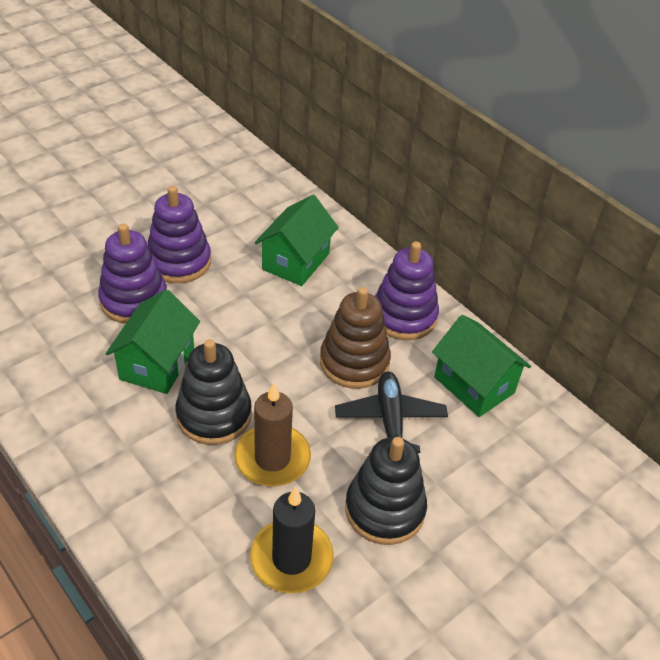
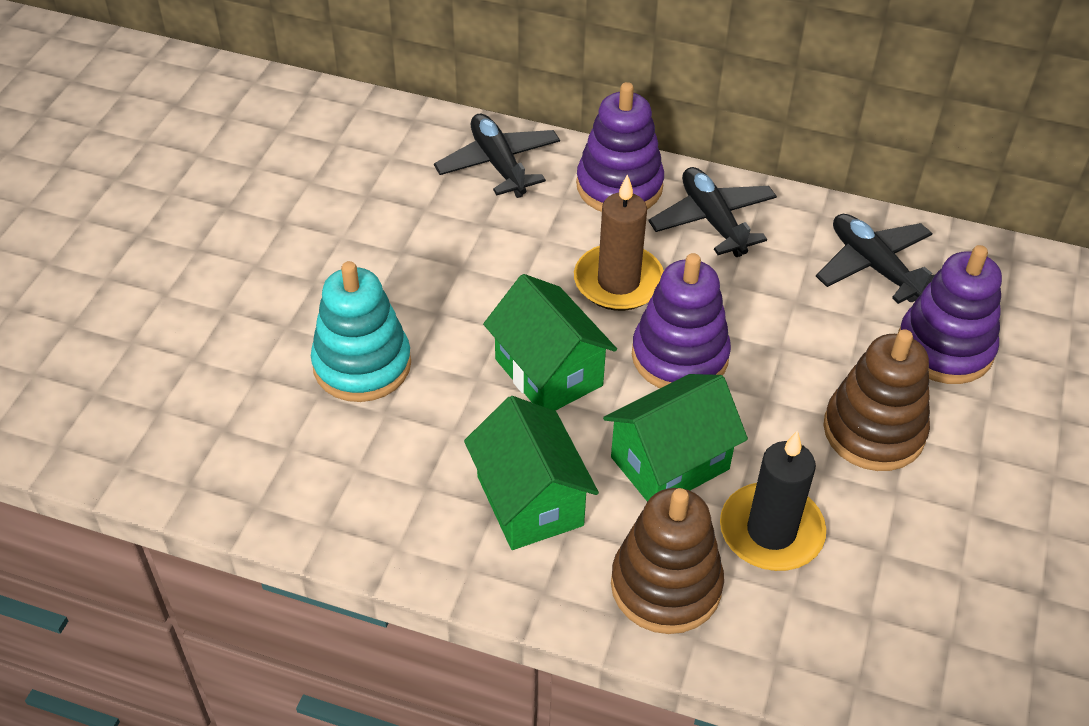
black plane: [335,372,448,453] = 1 -> [434,113,560,198] [649,167,777,257] [816,214,935,304] = 3
black stacking toy: [176,339,252,445] [345,437,427,545] = 2 -> none = 0
brown stacking toy: [320,287,391,389] = 1 -> [611,488,724,634] [823,329,930,471] = 2
turquoise stacking toy: none = 0 -> [311,261,411,402] = 1

